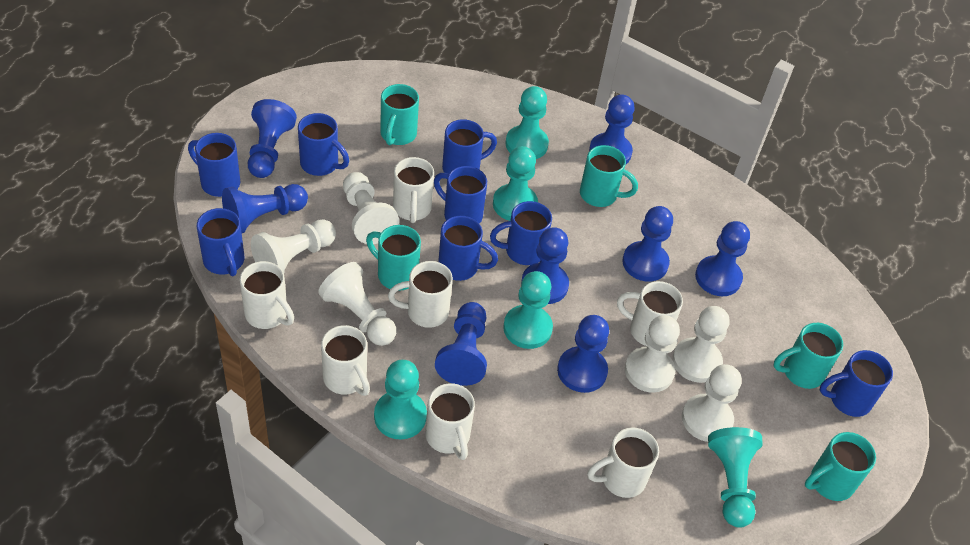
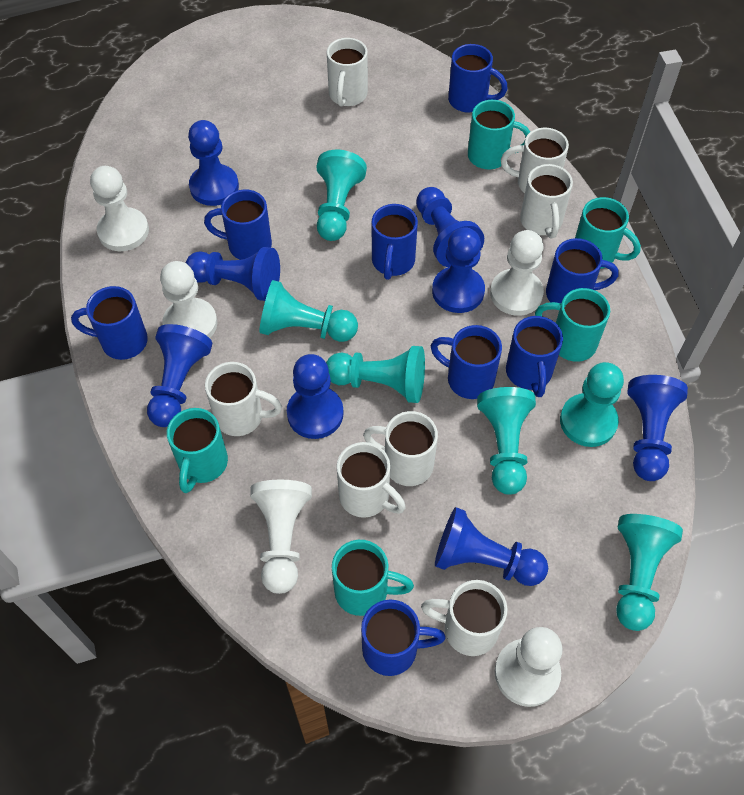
turquoise pawn: [374,360,427,440] [493,146,538,221] [503,271,553,349] [505,86,549,159] [708,427,763,528] = 5 -> [259,280,358,342] [316,150,367,241] [326,346,425,403] [477,387,536,495] [560,362,624,447] [616,514,683,631] = 6
white pawn: [251,219,336,273] [318,262,396,346] [343,172,399,244] [625,315,680,393] [673,306,729,383] [682,364,741,442] = 6 -> [90,166,149,251] [160,261,217,338] [250,480,312,594] [490,230,544,316] [495,627,563,707] = 5

